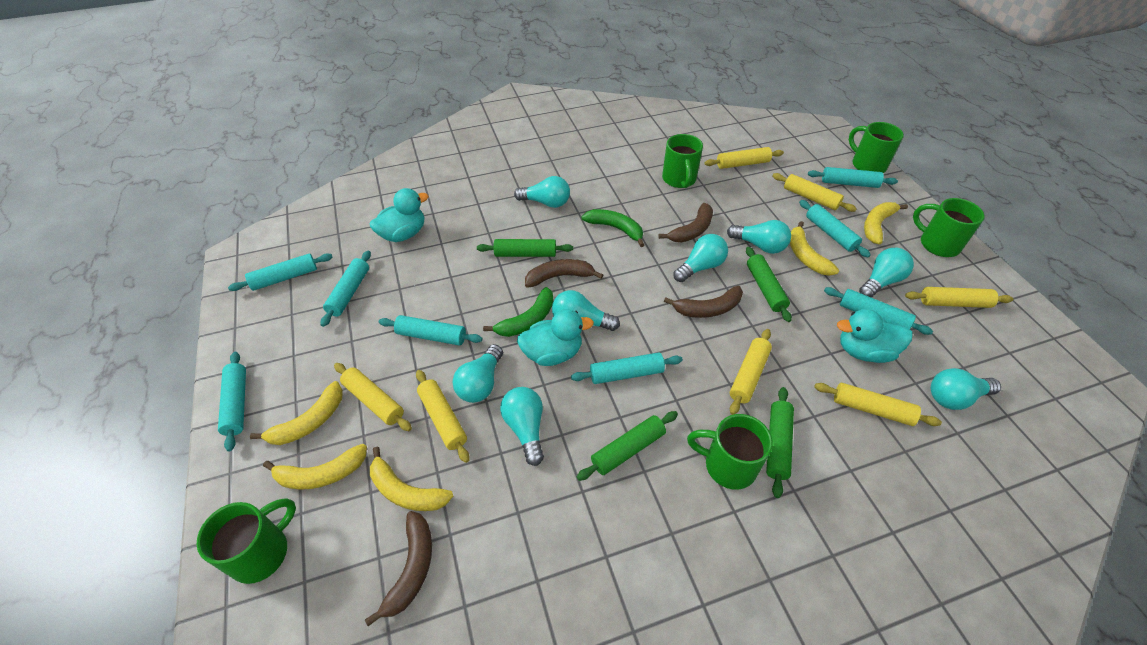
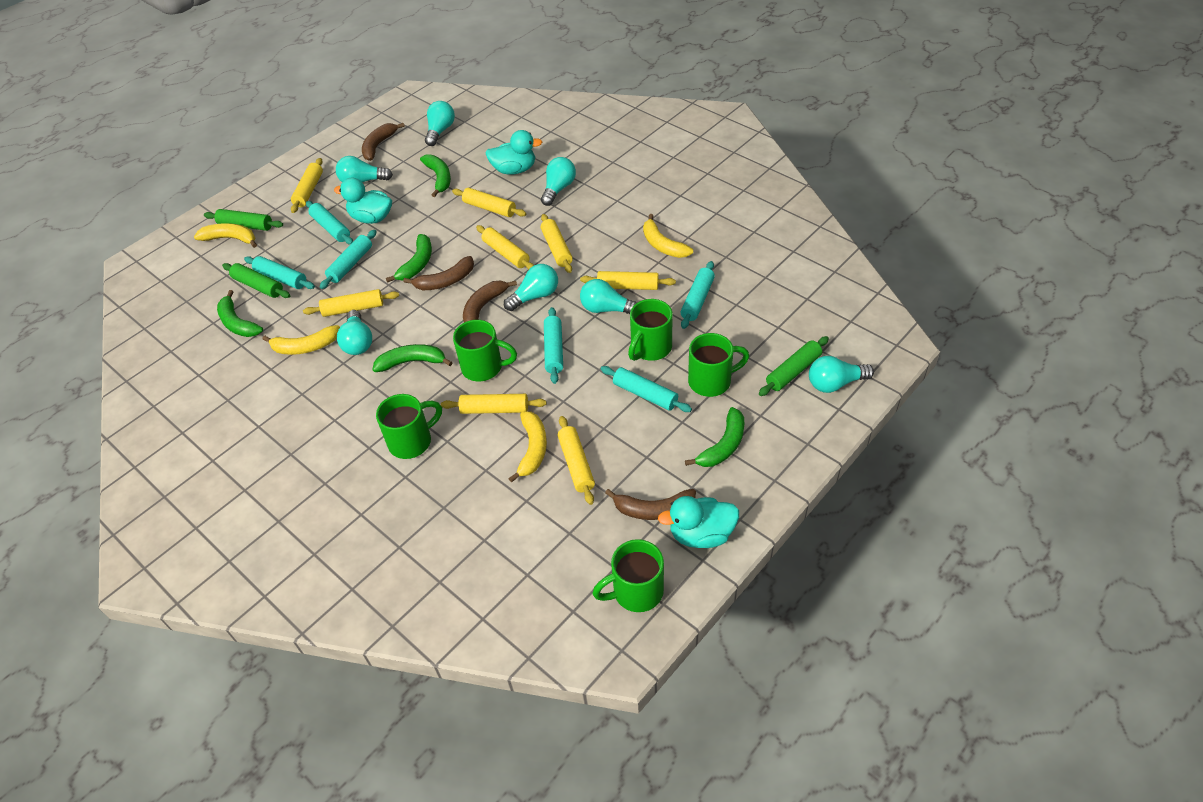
green banana: [483,287,553,337] [581,209,644,247] = 2 -> [217,290,263,337] [372,344,453,372] [386,234,432,283] [420,155,451,197] [685,407,744,467] = 5
green rolling pin: [477,239,573,257] [577,411,678,481] [746,247,792,322] [766,387,794,498] = 4 -> [204,209,283,231] [222,263,290,298] [759,336,829,396] = 3
turquoise light bulb: [453,344,503,403] [500,387,544,466] [514,176,570,208] [552,290,620,331] [673,234,728,282] [727,220,791,254] [859,247,914,298] [931,368,1001,410] = 8 -> [336,156,393,182] [337,310,372,355] [425,101,455,146] [504,264,558,311] [541,157,576,206] [580,279,636,314] [809,356,874,393] = 7
turquoise rolling pin: [218,352,246,451] [228,253,332,291] [321,251,371,327] [379,315,482,346] [571,353,683,384] [799,200,871,257] [808,167,898,188] [824,287,933,335] = 8 -> [244,256,315,289] [306,201,353,245] [320,230,377,289] [544,307,563,384] [601,366,692,412] [681,261,715,329] = 6
yellow banana: [250,381,343,445] [263,444,367,490] [370,447,453,511] [790,221,839,276] [864,202,908,244] = 5 -> [194,223,257,248] [262,325,340,355] [508,411,547,483] [643,214,693,258] = 4
yellow rolling pin: [334,363,412,431] [416,370,470,463] [705,147,784,169] [730,329,772,415] [772,173,857,212] [814,383,942,426] [905,287,1013,308] = 7 -> [291,158,323,213] [303,289,399,317] [441,394,546,414] [452,188,526,217] [476,225,534,270] [541,214,573,273] [558,416,595,505] [580,271,676,290] = 8

